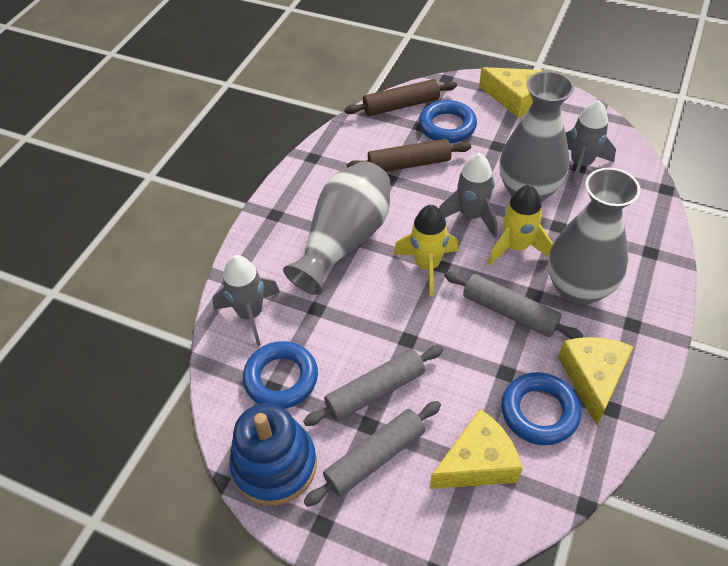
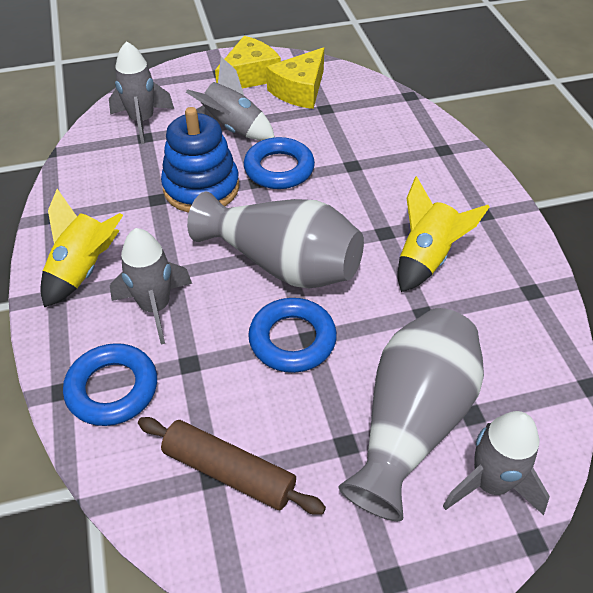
brown rolling pin: [344,79,457,116] [347,139,471,172] = 2 -> [138,417,326,515] = 1
grey rocket: [212,255,280,346] [439,153,497,238] [566,100,616,187] = 3 -> [109,41,174,144] [110,228,192,345] [186,57,275,141] [443,411,550,515] = 4
grey rolling pin: [303,346,443,426] [304,401,441,507] [444,271,583,339] = 3 -> none = 0
grey vase: [283,161,390,295] [499,71,575,202] [548,168,641,306] = 3 -> [187,192,364,288] [339,308,484,521] = 2
yellow cheese: [430,409,523,489] [479,67,542,118] [558,337,634,425] = 3 -> [215,36,281,88] [266,47,324,109] = 2

